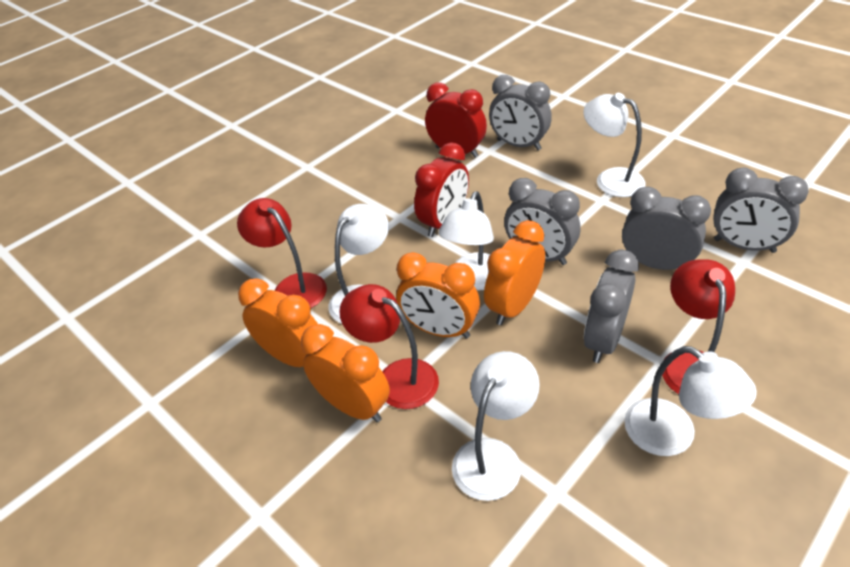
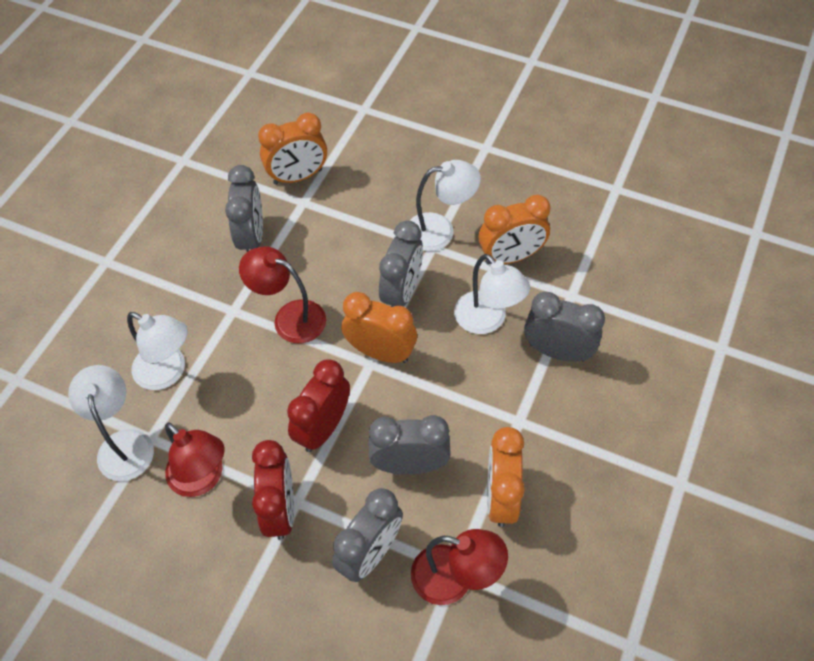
white lamp: [328,204,389,324] [438,191,494,290] [452,351,540,501] [583,93,646,197] [624,346,757,456] = 5 -> [68,365,154,481] [127,312,188,390] [409,160,481,251] [454,254,530,334] = 4

